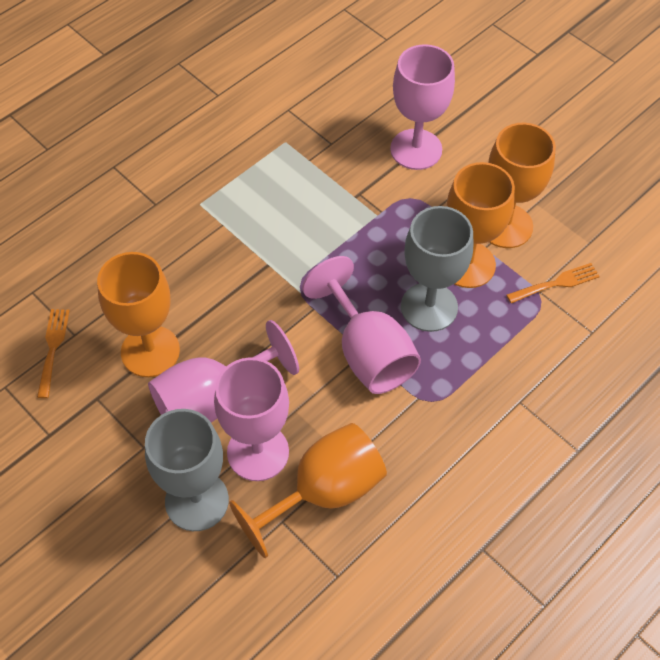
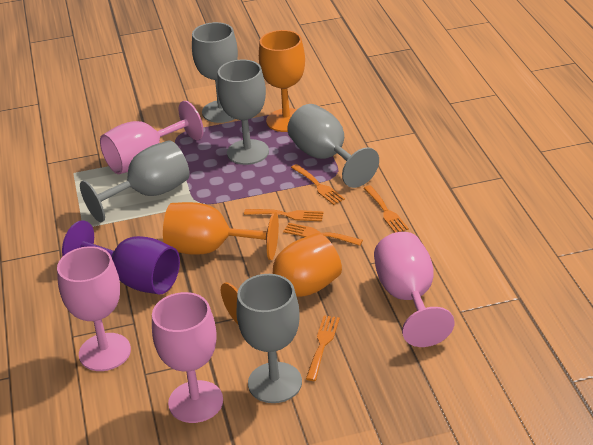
grey goblet: [145,409,229,531] [401,206,473,332] = 2 -> [80,140,190,222] [192,22,238,123] [217,60,269,165] [236,274,302,403] [287,104,379,188] = 5
orange fork: [37,309,70,398] [507,263,600,303] = 2 -> [244,209,324,221] [283,223,363,246] [291,164,345,205] [306,316,340,381] [364,185,409,233] = 5
orange goblet: [97,252,180,377] [229,423,387,558] [447,162,515,288] [488,123,556,248] = 4 -> [163,202,279,260] [221,233,342,324] [259,30,305,132] = 3
purple goblet: none = 0 -> [62,220,180,294] = 1

